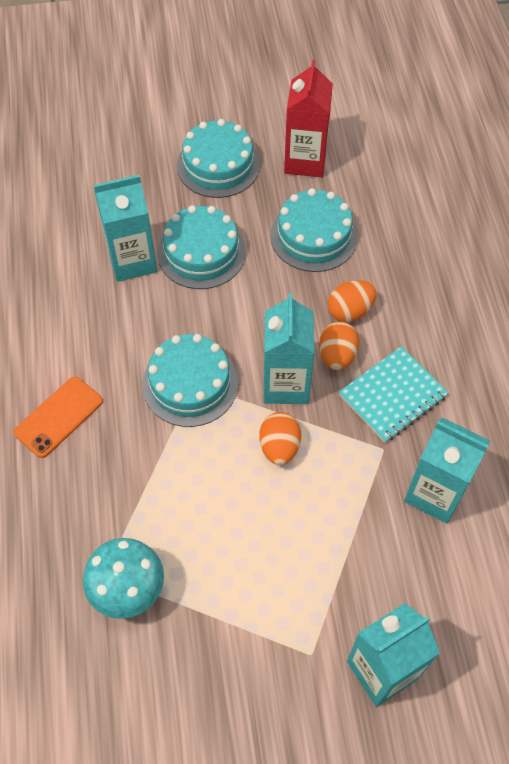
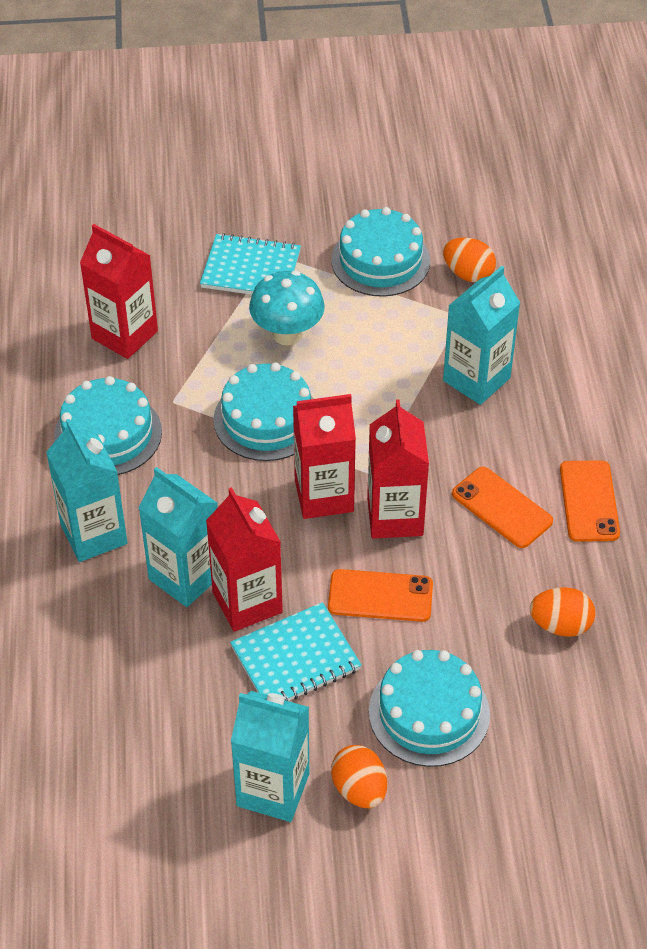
orange phone: [14,377,103,458] = 1 -> [328,569,433,622] [452,467,553,548] [560,460,620,542] = 3
red carton: [284,60,333,177] = 1 -> [80,224,158,359] [206,487,283,632] [293,394,356,519] [367,399,429,539] = 4
turquoise notebook: [339,346,449,443] = 1 -> [200,233,301,295] [230,602,362,701] = 2

